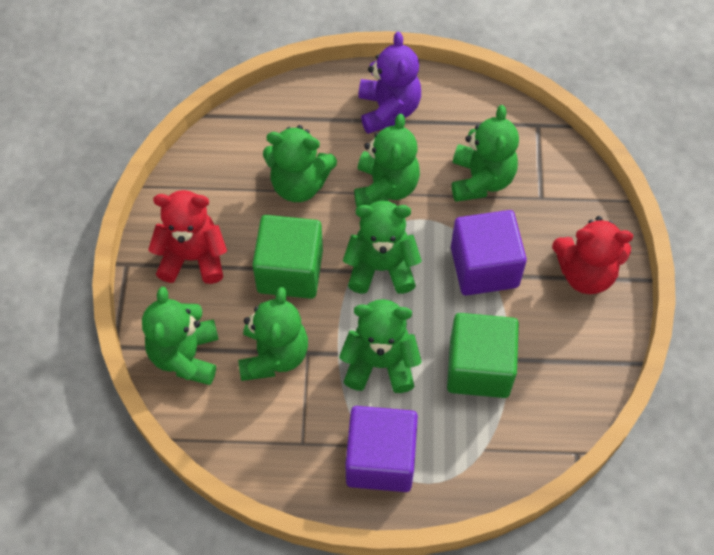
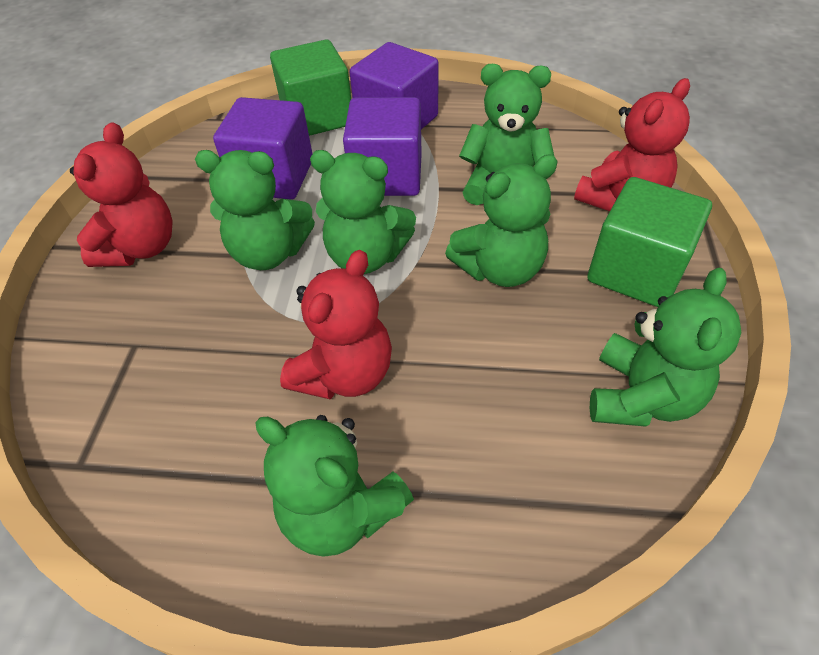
green teddy bear: [142,287,219,385] [238,287,308,381] [263,125,337,202] [339,299,422,393] [343,201,422,294] [354,114,420,207] [452,105,519,202] = 7 -> [195,150,315,270] [255,415,414,557] [310,150,416,274] [445,154,558,287] [459,64,554,205] [590,268,742,427] = 6
purple cube: [345,406,418,492] [451,210,527,296] = 2 -> [213,97,312,199] [343,97,422,196] [350,42,439,129] = 3
purple teddy bear: [358,32,421,134] = 1 -> none = 0
red teddy bear: [148,190,227,284] [552,216,633,294] = 2 -> [70,122,173,267] [280,250,392,399] [574,78,690,211] = 3

